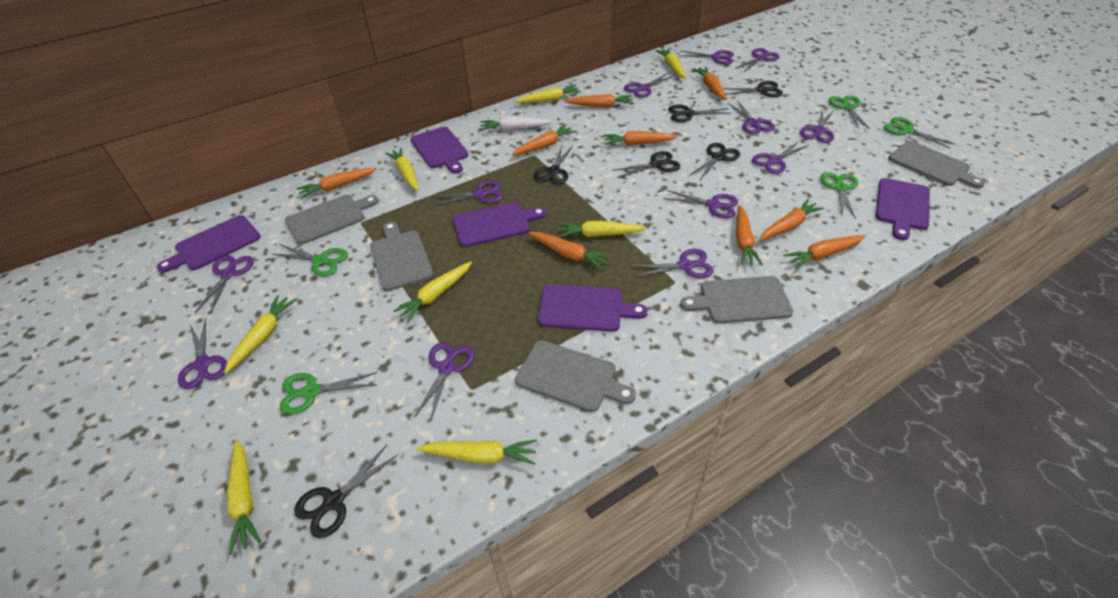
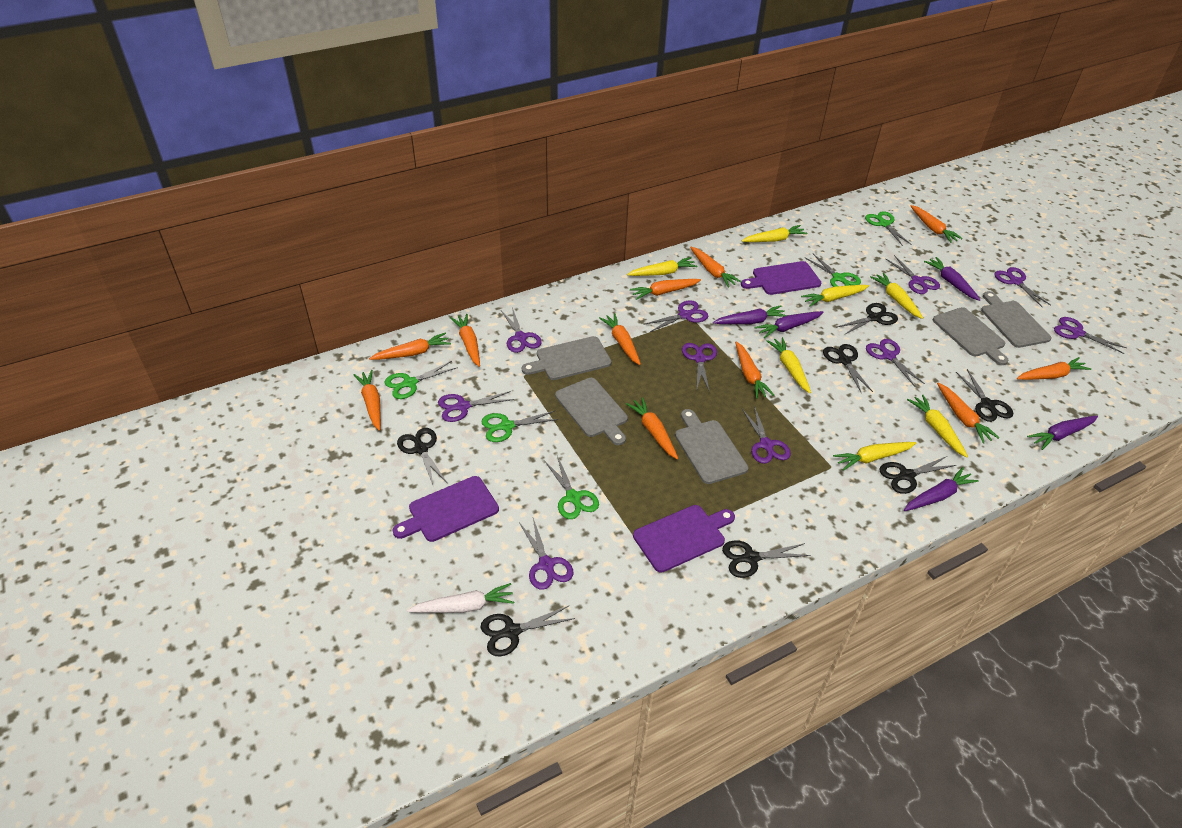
black scissors: [294,444,399,538] [534,145,573,184] [612,151,680,178] [668,105,731,122] [689,143,740,180] [723,81,783,97] = 6 -> [397,428,447,485] [480,606,575,656] [722,540,810,578] [823,344,873,392] [837,303,898,335] [879,456,956,494] [956,369,1013,422] = 7
orange carrot: [297,167,377,198] [512,124,577,156] [528,232,611,270] [565,94,634,107] [603,131,678,145] [692,66,727,100] [736,205,763,265] [759,199,824,241] [783,235,865,269] = 9 -> [353,370,381,431] [369,333,451,360] [450,314,480,367] [599,313,641,365] [626,397,678,459] [630,279,701,300] [690,247,741,288] [735,342,774,399] [911,205,963,243] [937,383,1000,444] [1017,357,1091,380] = 11
purple carrot: none = 0 -> [713,305,787,324] [755,311,823,338] [904,467,979,511] [924,257,980,301] [1027,416,1098,450] = 5
purple cutting board: [157,215,261,273] [411,127,469,174] [453,202,546,247] [538,284,647,332] [876,178,930,240] = 5 -> [392,476,499,542] [633,505,735,573] [741,261,822,295] = 3
purple scissors: [178,318,227,389] [195,255,254,314] [414,342,474,422] [433,180,503,206] [624,73,674,98] [630,249,714,278] [663,190,738,218] [679,50,734,65] [728,101,775,135] [735,48,779,73] [752,141,809,174] [800,108,834,143] = 12 -> [438,391,514,422] [501,307,542,353] [519,518,573,590] [643,300,708,332] [682,343,717,393] [742,406,791,464] [866,339,925,387] [885,255,940,294] [994,267,1051,307] [1054,317,1127,354] = 10
yellow carrot: [224,295,296,374] [226,440,261,555] [385,148,419,191] [394,261,472,322] [417,439,537,465] [515,84,581,103] [558,221,646,237] [656,48,686,79] = 8 -> [627,257,697,276] [742,225,808,242] [767,337,811,393] [801,285,869,307] [833,442,916,471] [870,273,923,319] [907,395,968,458] = 7

